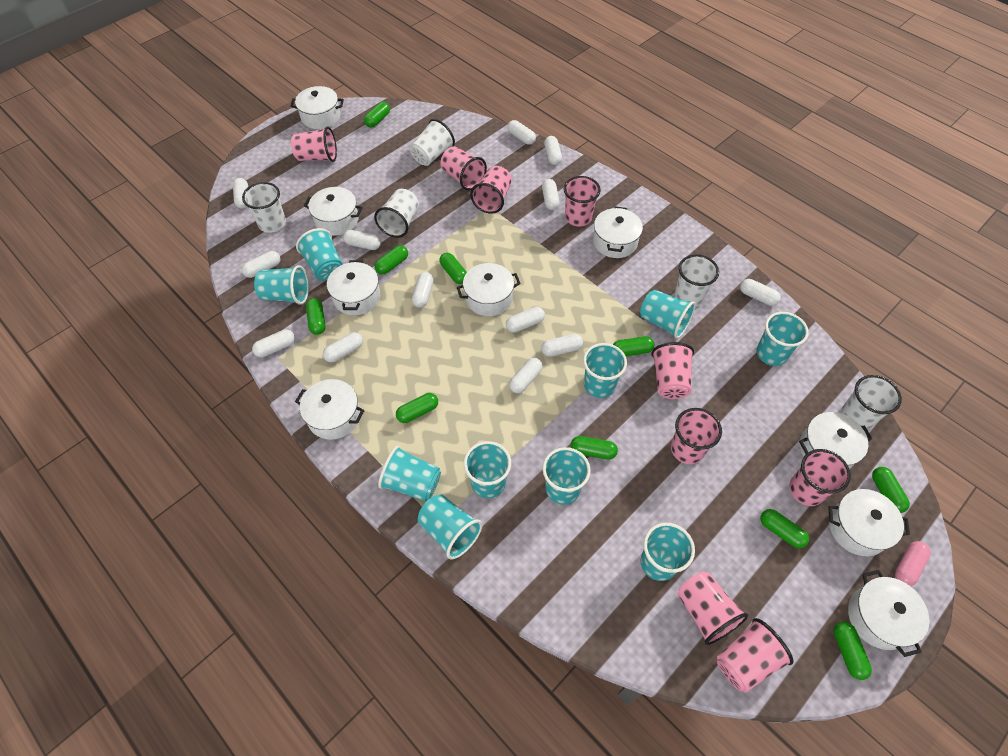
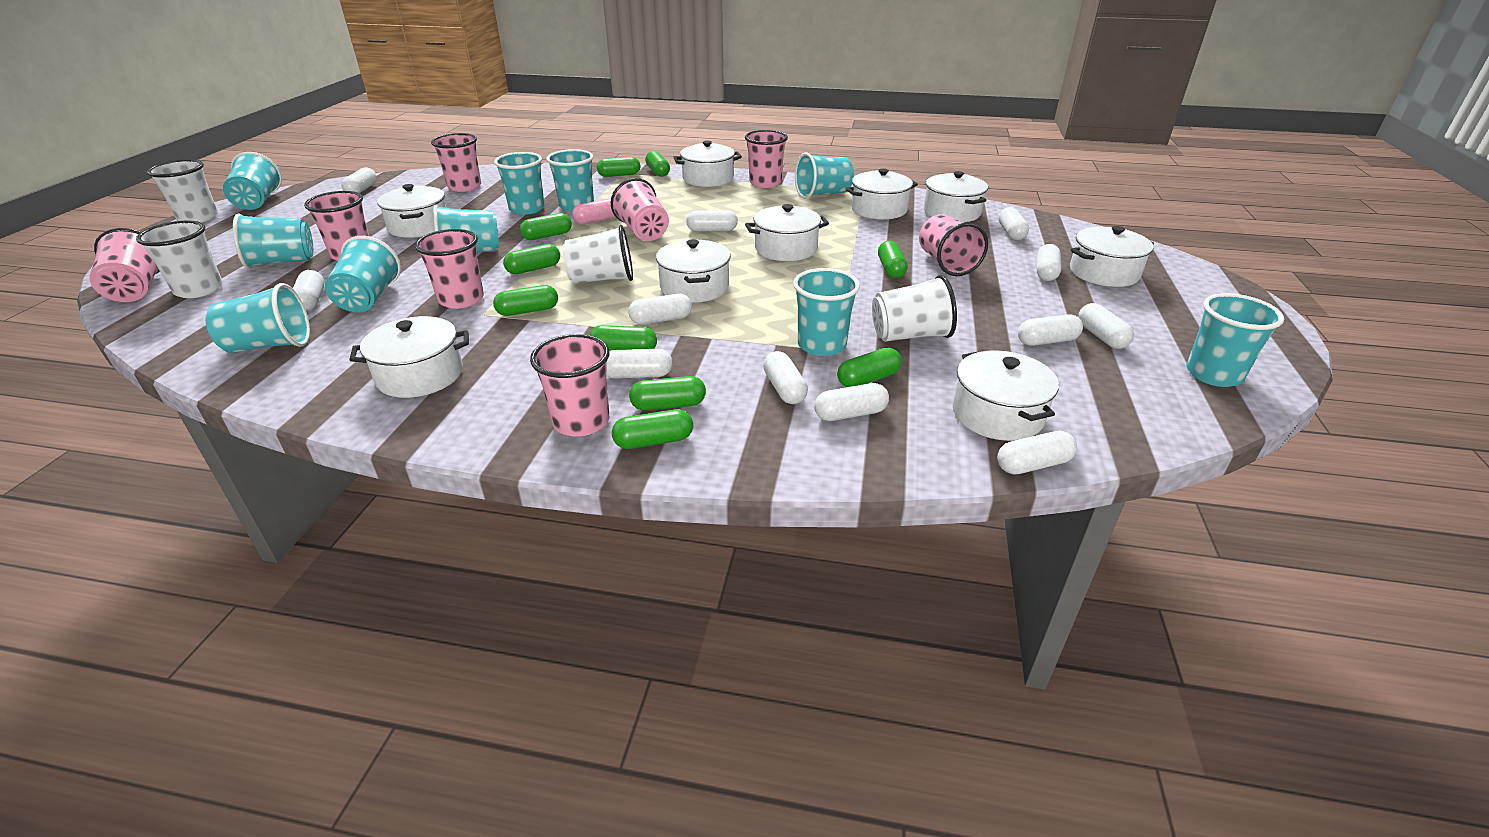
pink cup: [291,127,337,162] [440,146,487,190] [470,166,512,214] [564,176,601,227] [651,342,694,399] [671,408,722,464] [677,572,748,645] [717,618,794,693] [789,449,851,506] = 9 -> [89,228,160,302] [304,191,369,261] [415,229,484,309] [431,133,481,192] [530,334,610,437] [611,178,669,241] [745,130,788,188] [919,214,988,276] = 8
white capsule: [233,178,248,209] [242,251,280,278] [252,330,295,357] [323,332,363,362] [343,230,381,250] [412,272,433,308] [506,307,545,333] [507,120,536,145] [509,358,543,393] [541,334,583,357] [542,179,560,210] [544,136,562,165] [740,279,781,306] = 13 -> [293,270,324,311] [341,167,377,193] [606,349,673,378] [628,294,692,324] [686,210,738,232] [763,351,808,404] [814,383,889,421] [997,431,1077,475] [998,207,1029,240] [1018,314,1083,346] [1037,244,1061,281] [1078,303,1134,349] = 12
white cup: [242,182,286,233] [374,189,419,238] [410,119,455,166] [675,254,719,307] [841,375,902,430] = 5 -> [136,220,223,298] [147,159,218,222] [562,225,633,283] [872,275,957,342] = 4

